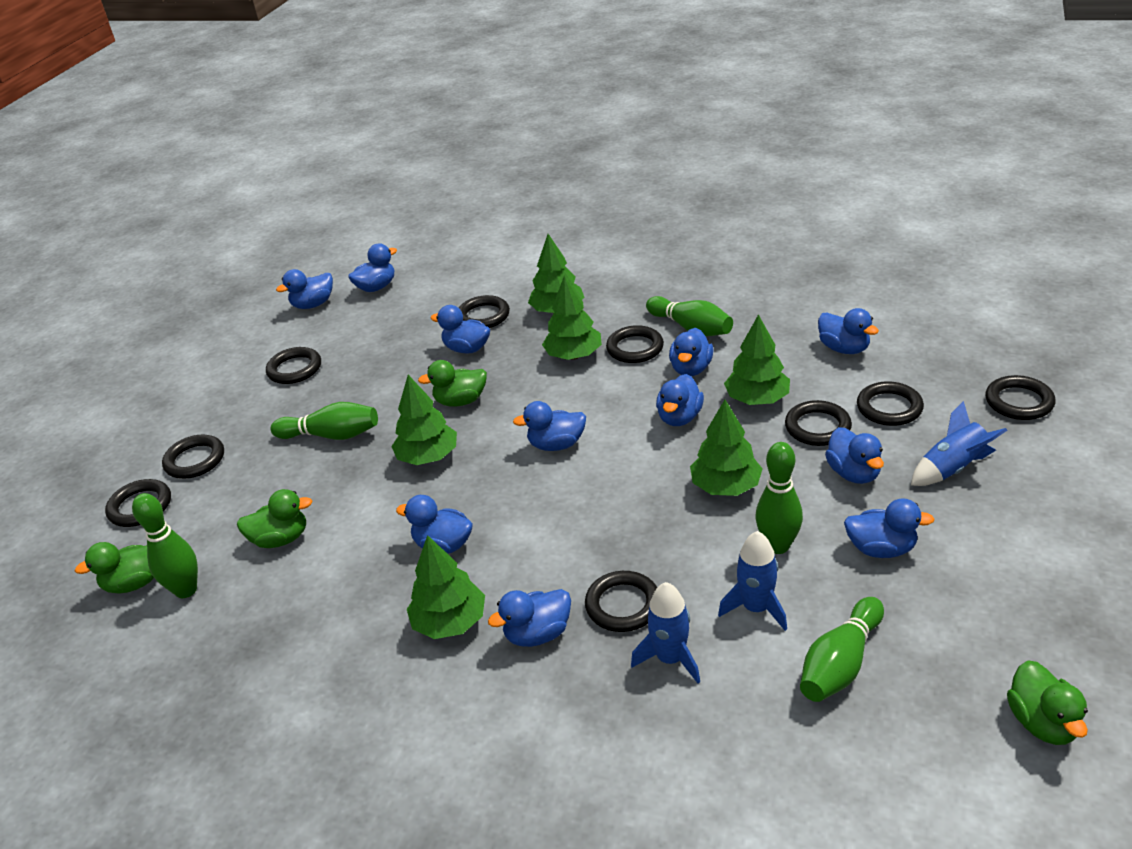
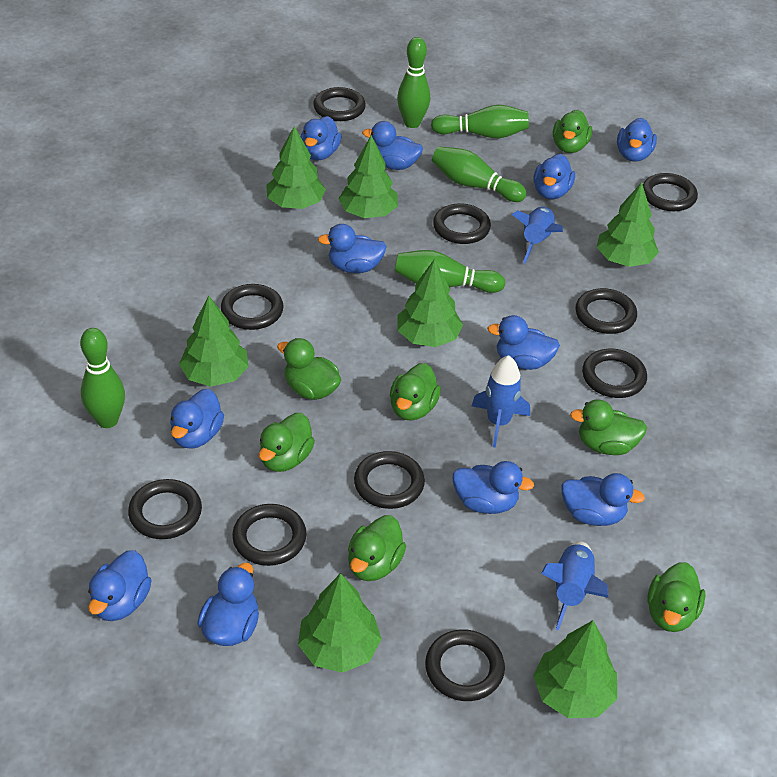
black ring: [105,479,171,527] [162,435,224,479] [266,347,321,384] [459,295,510,328] [585,571,657,632] [606,325,664,363] [785,400,852,446] [857,381,924,426] [986,375,1056,420] = 9 -> [128,479,202,539] [221,284,284,330] [232,504,307,566] [313,87,366,121] [354,451,425,509] [425,629,505,701] [433,203,491,244] [575,288,637,334] [582,349,647,398] [643,173,698,211] = 10
green duck: [75,542,154,594] [237,489,312,548] [418,360,487,406] [1007,660,1088,745] = 4 -> [259,413,315,472] [277,338,341,400] [348,515,406,581] [390,363,441,421] [553,110,592,153] [570,399,647,455] [647,562,705,632] = 7
green tree: [391,375,457,465] [407,535,485,639] [528,234,585,314] [542,275,602,360] [690,400,763,496] [724,314,790,405] = 6 -> [179,296,249,387] [266,126,326,209] [298,573,381,673] [339,136,398,218] [397,259,463,347] [533,620,617,718] [597,182,659,267] = 7

